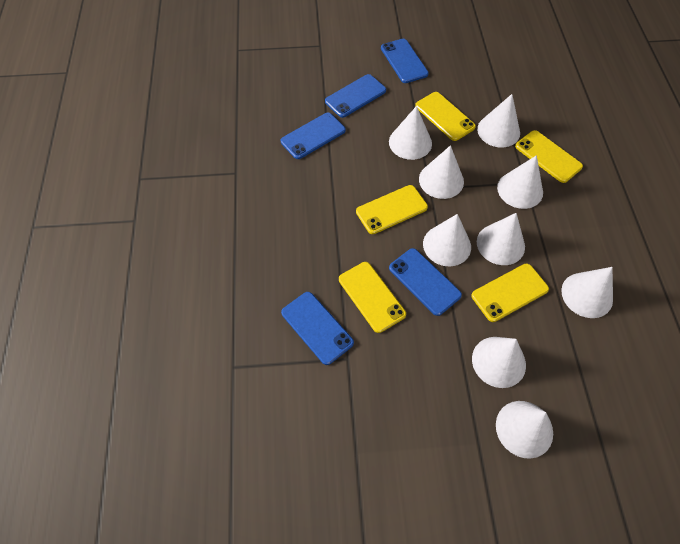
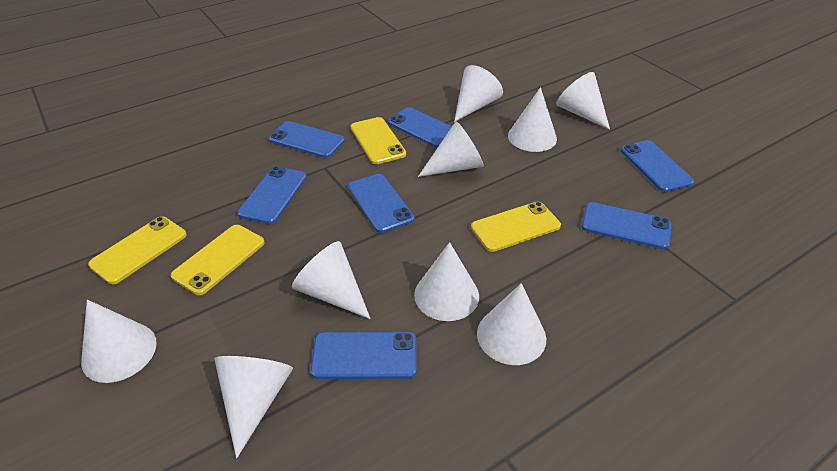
blue phone: [281,113,346,159] [281,292,354,365] [325,74,386,118] [381,39,429,83] [389,248,462,316] = 5 -> [238,166,307,224] [269,121,345,158] [310,332,417,379] [348,174,414,233] [388,107,452,148] [582,202,672,249] [621,140,694,192] = 7
yellow phone: [339,262,406,333] [356,185,428,234] [415,92,476,141] [471,264,549,322] [515,130,583,183] = 5 -> [88,217,187,284] [171,225,265,295] [351,117,406,164] [471,201,561,252] = 4

